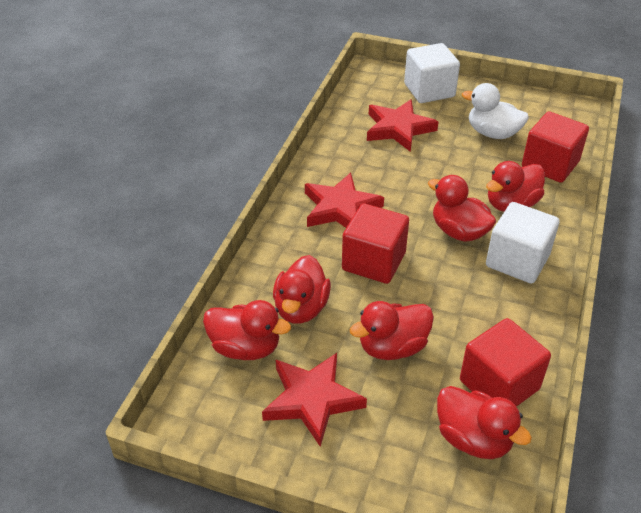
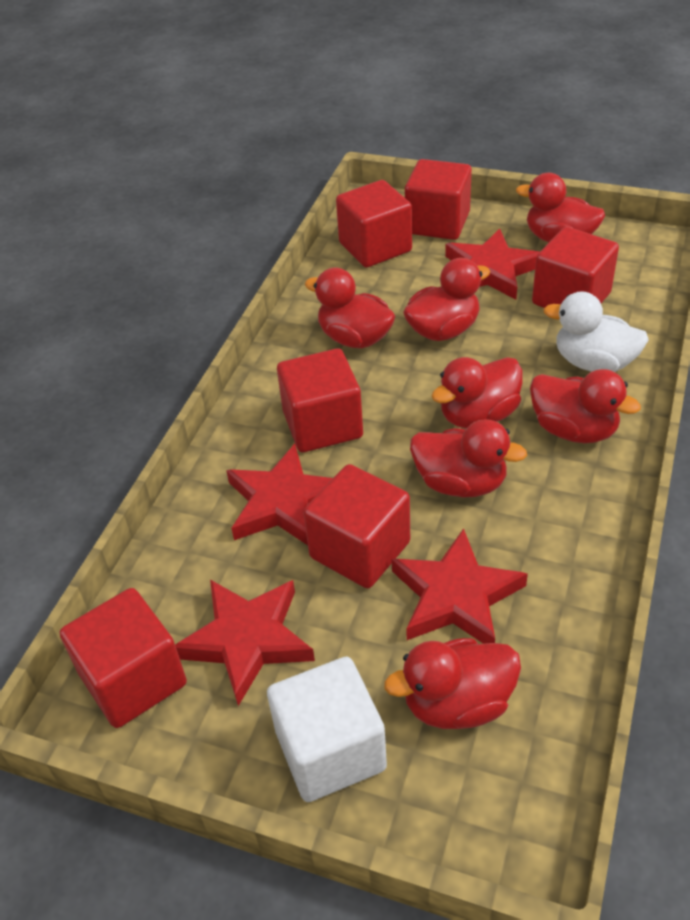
red cube: [342,203,409,284] [460,318,551,407] [522,112,589,183] = 3 -> [60,588,187,728] [277,348,363,452] [303,464,410,588] [336,180,412,268] [405,159,472,240] [532,227,619,308] = 6
red duck: [203,300,291,360] [273,255,331,323] [350,301,434,360] [428,175,496,242] [437,386,532,459] [486,161,545,212] = 6 -> [305,268,396,348] [384,638,521,729] [403,258,491,341] [410,419,527,497] [431,357,523,428] [516,173,605,243] [530,369,641,443] = 7
red star: [262,353,367,447] [305,173,384,228] [367,99,438,152] = 3 -> [175,580,315,706] [226,444,333,545] [392,528,528,644] [445,228,540,300] = 4
white cube: [404,43,460,103] [486,202,560,284] = 2 -> [267,657,387,802] = 1

